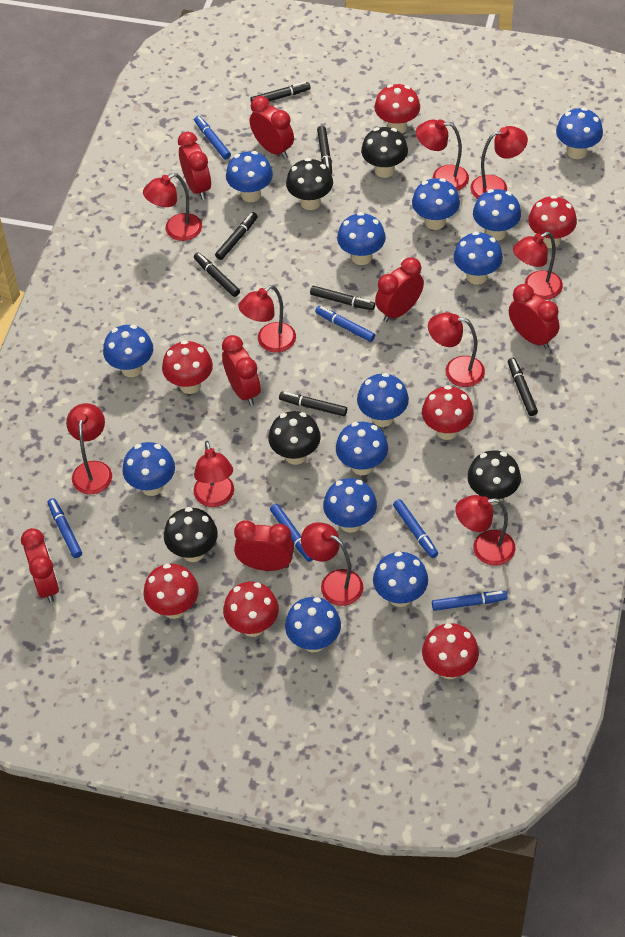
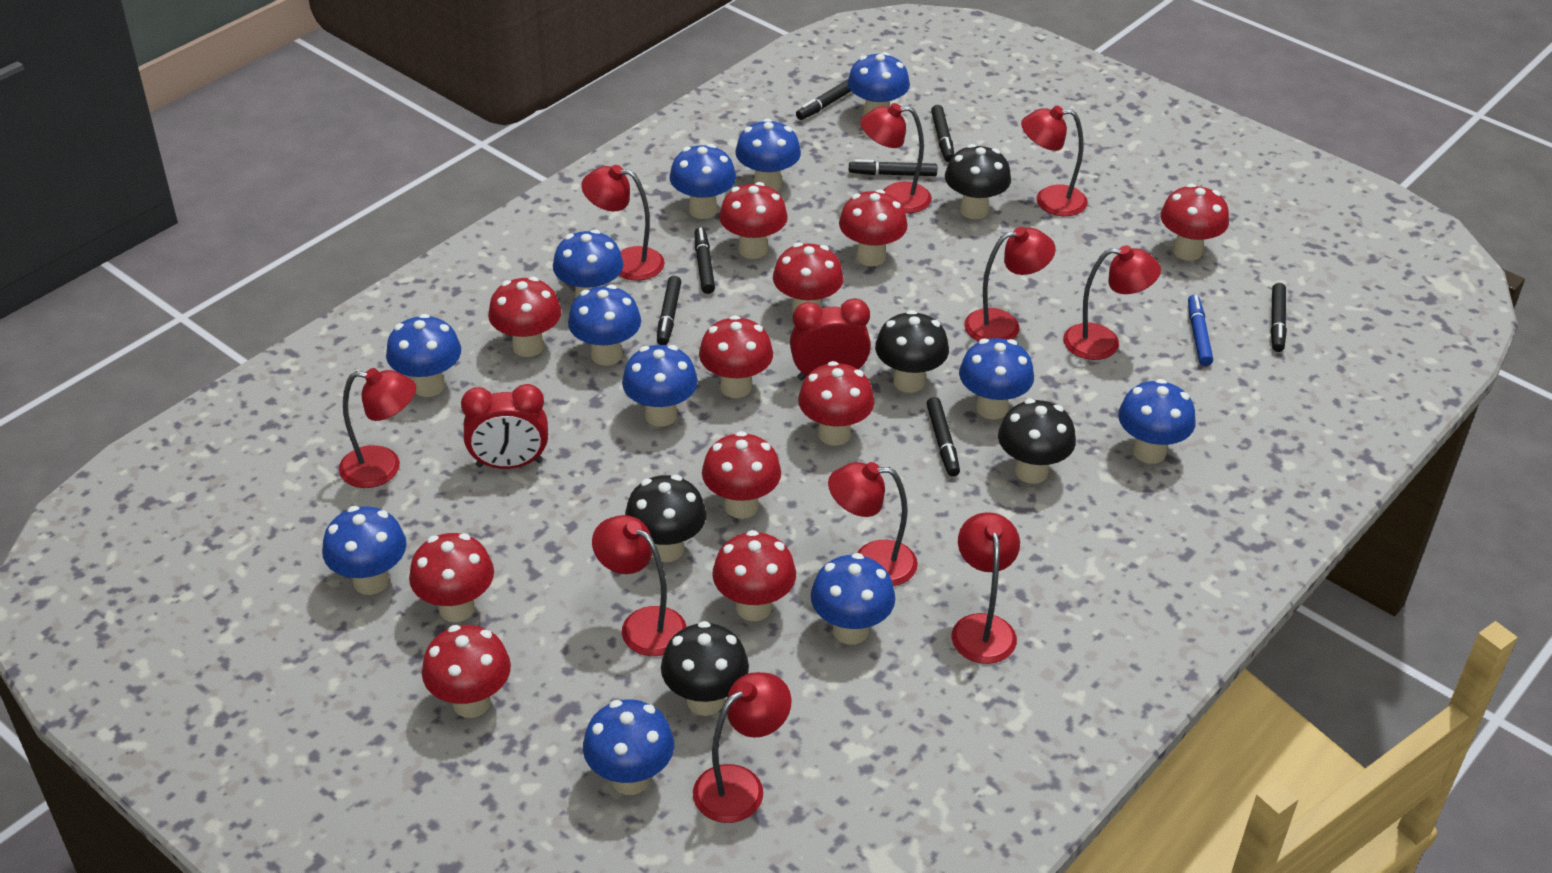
blue marker: [48,498,82,558] [194,116,231,159] [270,504,313,562] [315,306,375,342] [393,499,438,558] [432,591,507,611] = 6 -> [1188,295,1213,366] = 1
blue mushroom: [103,325,153,377] [122,442,175,496] [226,151,273,202] [285,597,341,652] [323,478,377,533] [336,422,388,475] [337,212,386,265] [357,373,409,427] [373,552,428,607] [412,178,460,230] [454,231,503,285] [473,189,521,241] [556,107,603,159] = 13 -> [322,506,407,595] [386,314,461,397] [553,229,624,299] [568,285,641,366] [583,699,674,795] [622,345,698,427] [670,144,736,219] [735,118,801,191] [811,553,895,645] [847,52,910,116] [959,338,1034,420] [1118,379,1196,464] = 12
red clock: [21,528,59,603] [178,132,211,200] [222,335,261,406] [234,520,294,571] [250,96,294,159] [375,257,424,322] [509,284,559,349] = 7 -> [461,384,548,469] [790,298,871,381] = 2
red mushroom: [143,564,199,619] [162,340,213,394] [223,582,279,637] [374,84,420,134] [422,385,474,440] [422,623,479,679] [528,195,577,248] = 7 -> [409,533,494,622] [422,625,511,718] [488,277,561,357] [699,315,773,398] [702,431,781,519] [712,530,796,621] [719,182,788,259] [773,242,844,314] [798,361,875,446] [839,189,908,267] [1160,184,1229,261] = 11

